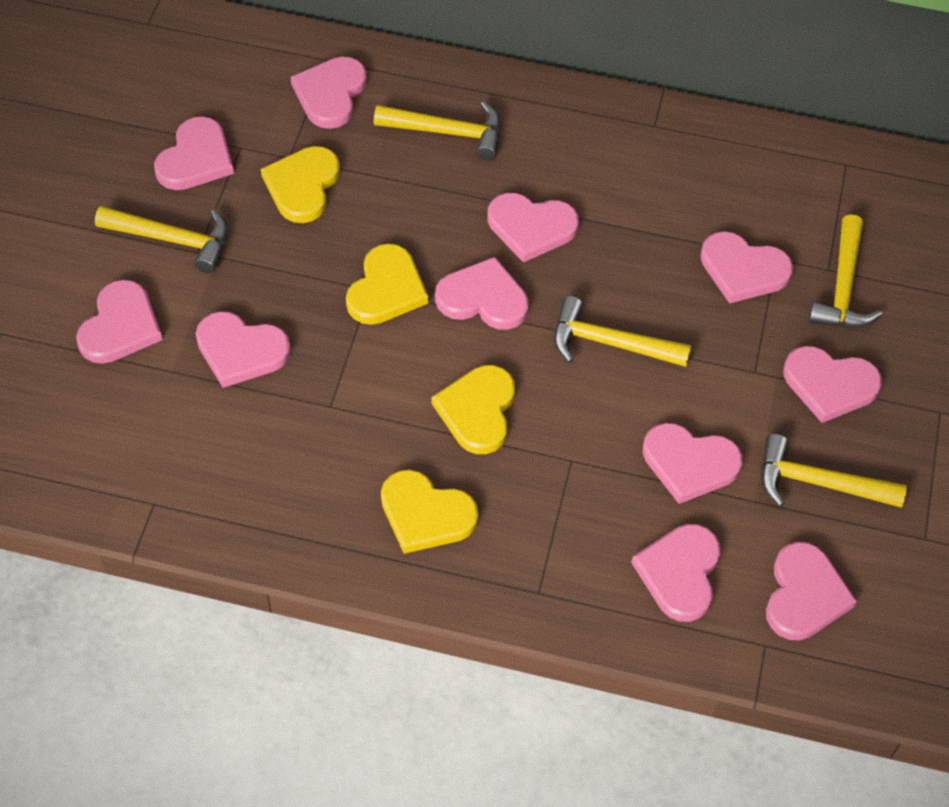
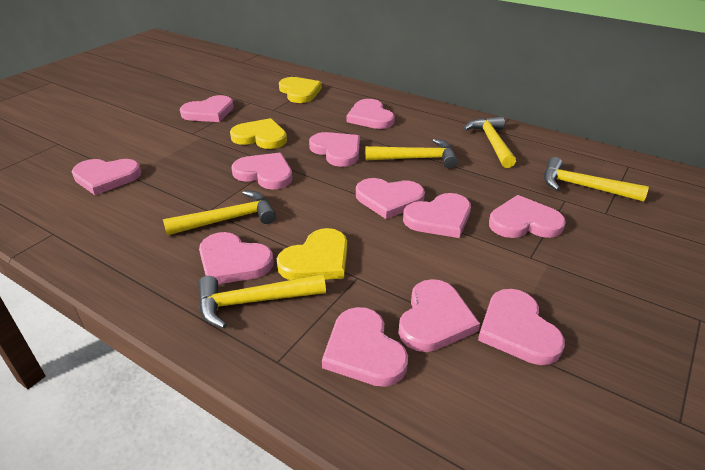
pink heart: [76,280,163,364] [154,117,234,190] [196,311,291,388] [291,57,367,129] [435,257,529,330] [487,193,579,262] [631,524,721,622] [643,423,743,504] [700,231,793,304] [766,542,857,641] [783,346,882,423] = 11 -> [72,159,141,195] [180,95,234,122] [199,232,274,284] [232,153,292,190] [309,132,360,167] [322,307,408,387] [346,99,395,129] [356,178,425,219] [398,279,480,352] [403,193,471,238] [478,289,565,365] [489,195,566,238] = 12
yellow heart: [261,146,340,223] [346,244,429,325] [381,469,478,554] [432,365,515,454] = 4 -> [230,118,287,149] [277,228,347,280] [279,77,322,103] = 3

